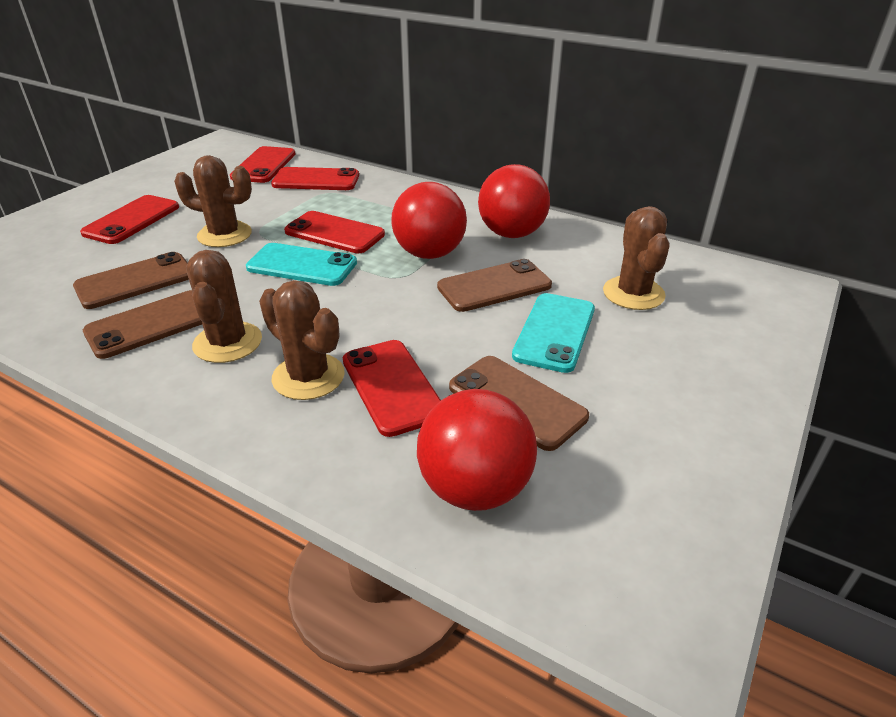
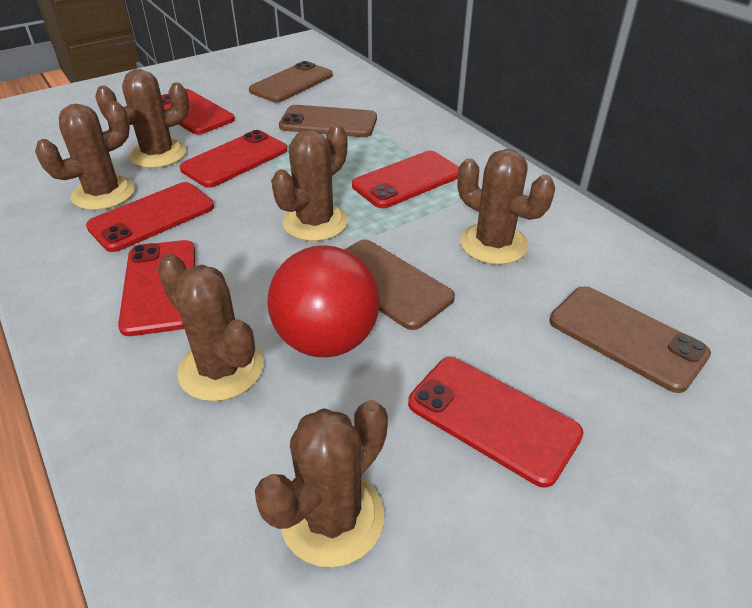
brown cactus: [174,155,252,247] [186,250,262,363] [259,280,345,400] [603,206,670,310] = 4 -> [35,101,135,210] [95,69,189,168] [157,254,263,402] [255,400,388,567] [271,124,348,241] [458,149,555,265] = 6
red ball: [391,182,467,259] [417,389,537,511] [478,164,550,238] = 3 -> [268,245,380,357] = 1
red phone: [80,195,179,244] [230,146,295,183] [271,167,359,190] [284,211,385,253] [343,340,441,437] = 5 -> [86,182,214,252] [118,240,195,336] [161,89,235,134] [180,130,287,188] [352,151,459,208] [408,357,584,488] = 6
turquoise phone: [246,243,357,286] [512,293,595,373] = 2 -> none = 0

